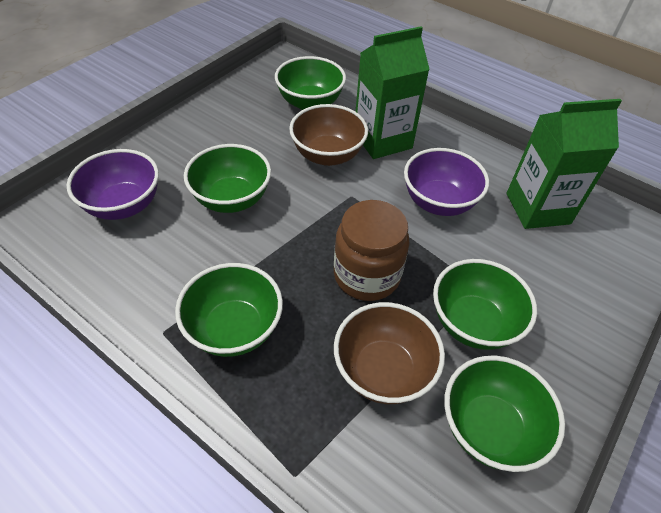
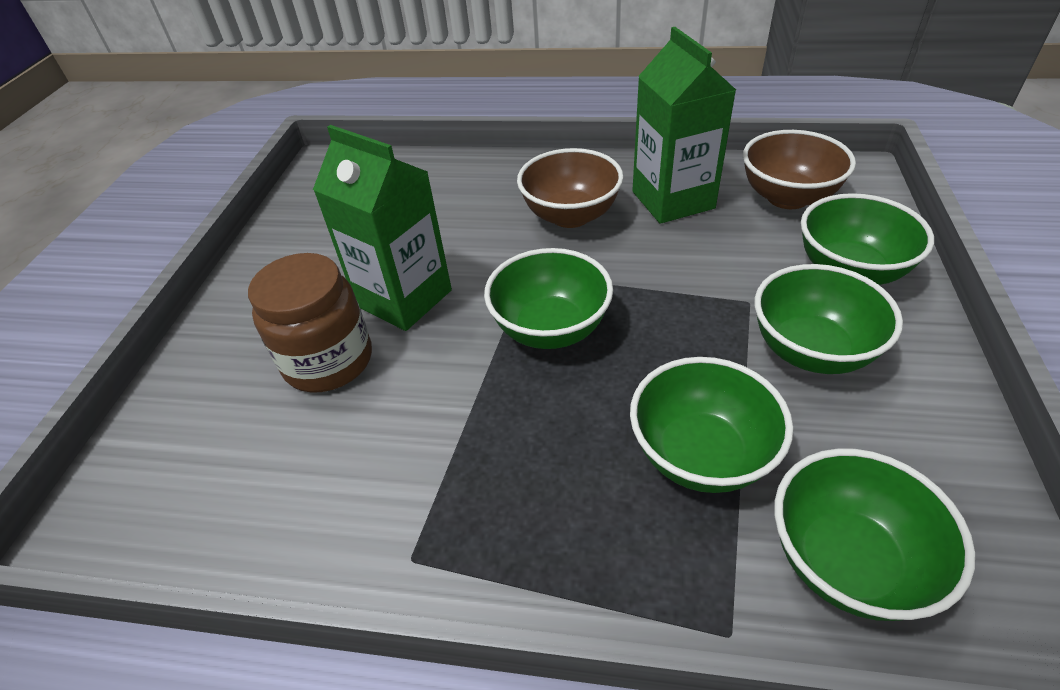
purple bowl: [67,149,159,220] [404,148,489,216] = 2 -> none = 0

